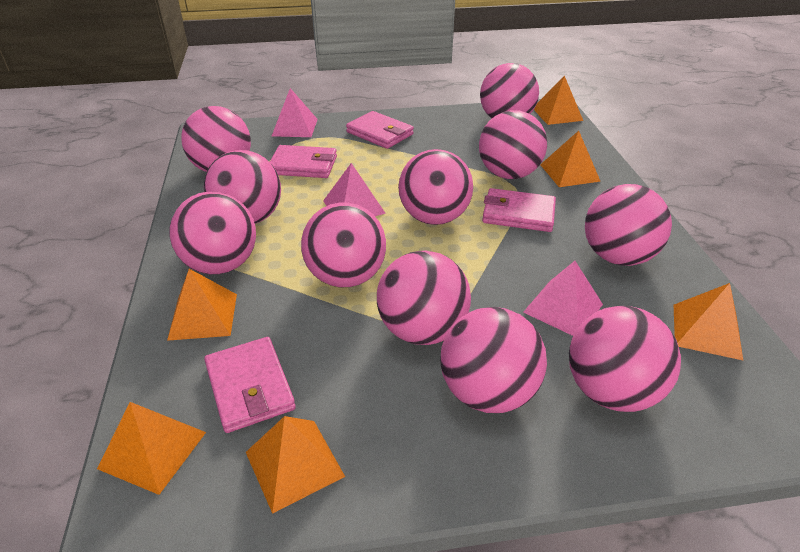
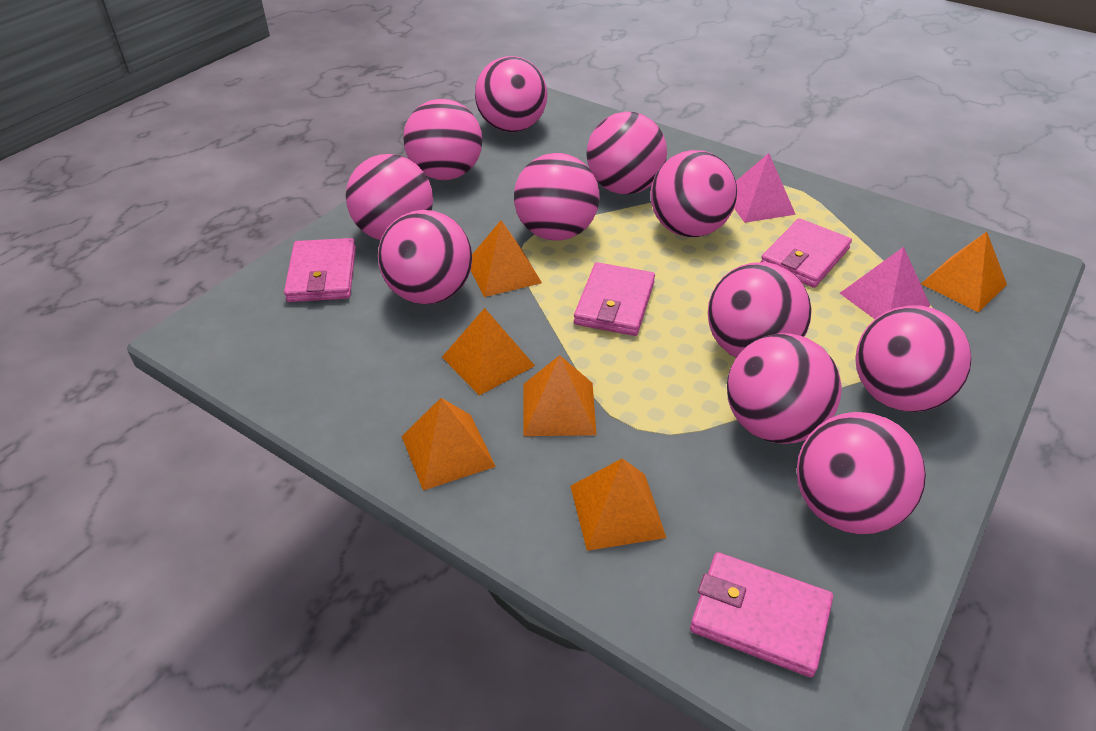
pink pyramid: [272,88,318,137] [323,163,386,216] [523,261,603,336] = 3 -> [734,153,796,223] [840,247,930,319] = 2

